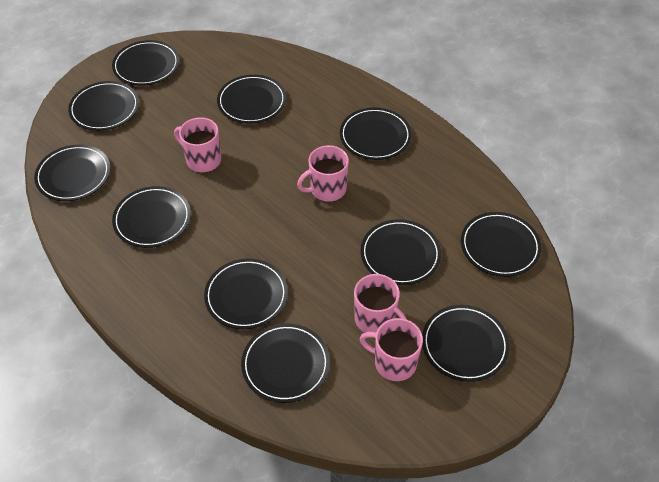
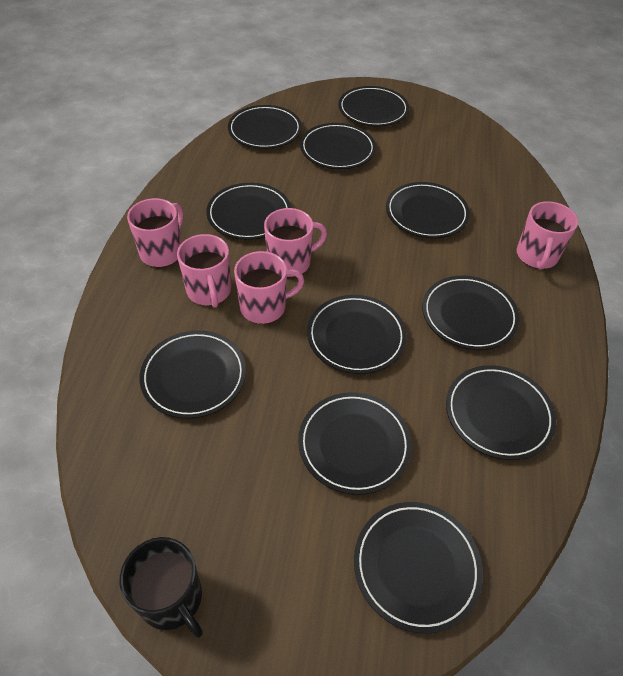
black mug: none = 0 -> [120,537,203,638] = 1
pink mug: [174,117,221,173] [297,145,349,202] [354,274,407,333] [360,318,423,381] = 4 -> [127,198,184,267] [177,234,231,308] [234,251,304,324] [264,208,327,277] [517,201,578,270] = 5

